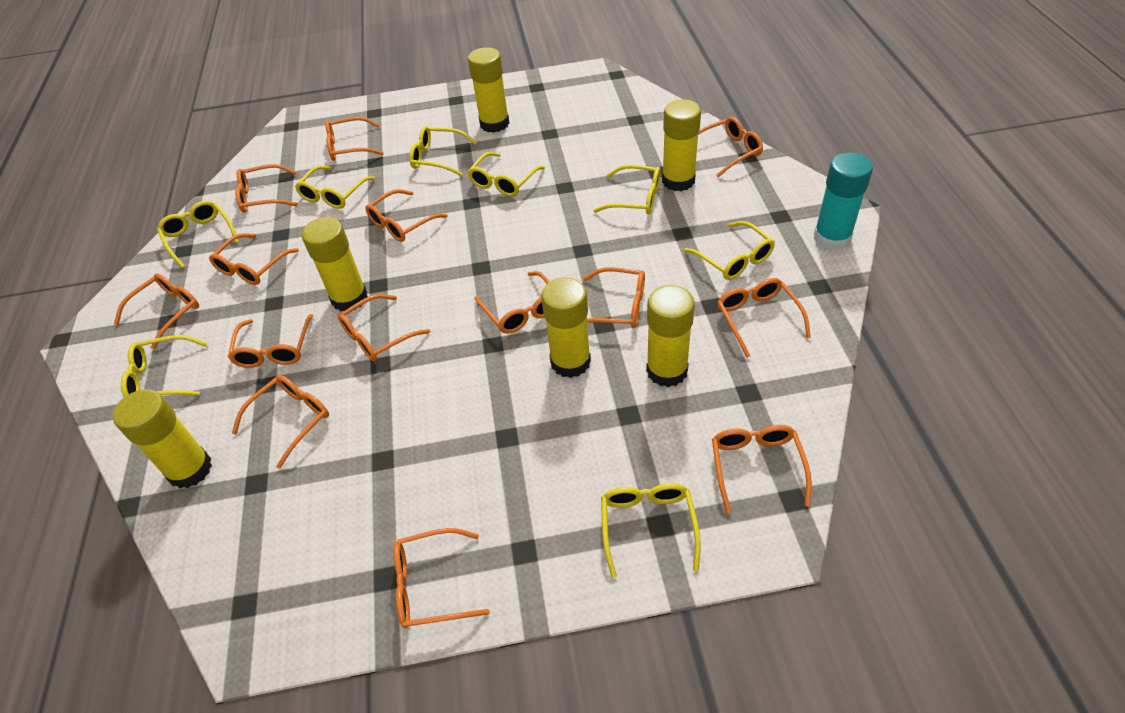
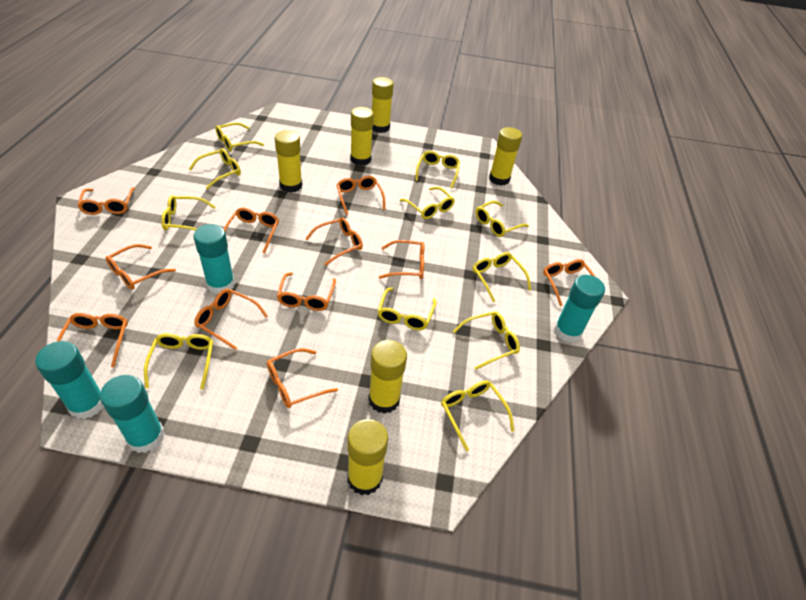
orange glasses: [114,274,199,350] [209,233,299,285] [228,314,313,368] [232,375,329,469] [235,164,298,213] [325,117,384,161] [338,294,430,361] [365,189,448,242] [393,528,490,629] [474,271,550,334] [583,267,645,329] [698,117,763,177] [712,425,812,514] [717,278,811,358] = 14 -> [56,313,128,367] [77,187,135,215] [105,244,176,289] [194,289,268,350] [224,207,279,253] [267,348,338,408] [277,272,336,311] [305,217,363,266] [337,176,385,215] [379,240,425,279] [543,259,596,306] = 11
turquoise glue stick: [814,153,873,250] = 1 -> [35,341,103,419] [100,375,164,453] [193,224,235,294] [554,275,605,342] = 4
yellow glasses: [121,335,207,397] [157,201,239,268] [295,166,375,209] [409,126,477,176] [468,152,545,197] [593,165,661,215] [601,483,701,578] [684,221,775,280] = 8 -> [144,333,213,390] [161,195,215,231] [189,148,241,190] [215,122,264,152] [378,287,436,330] [400,187,455,219] [415,151,460,188] [441,380,514,452] [453,311,520,370] [473,252,531,302] [476,201,529,237] = 11

